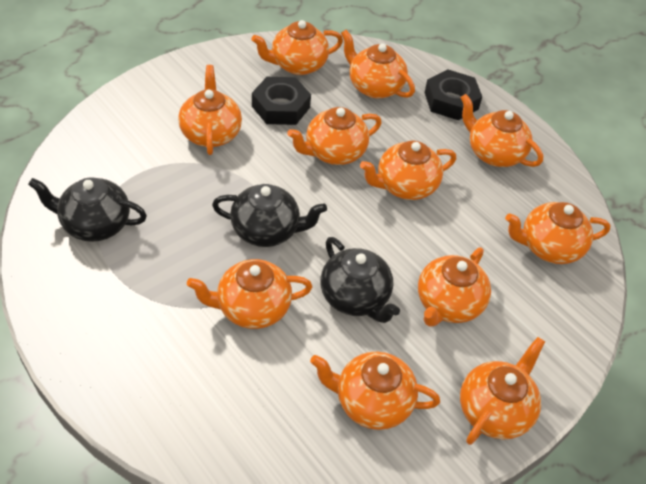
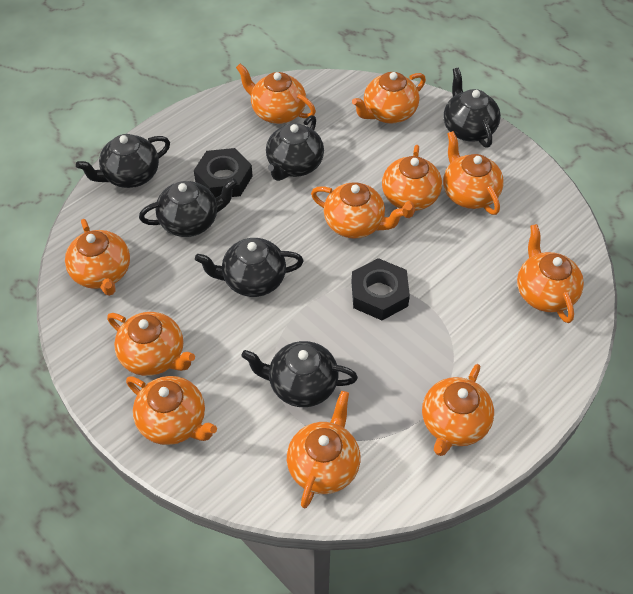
black teapot: [28,177,147,242] [212,184,327,247] [320,237,400,323] = 3 -> [76,134,170,188] [139,178,237,237] [195,238,303,297] [241,341,358,407] [266,115,324,181] [443,67,501,148] = 6

